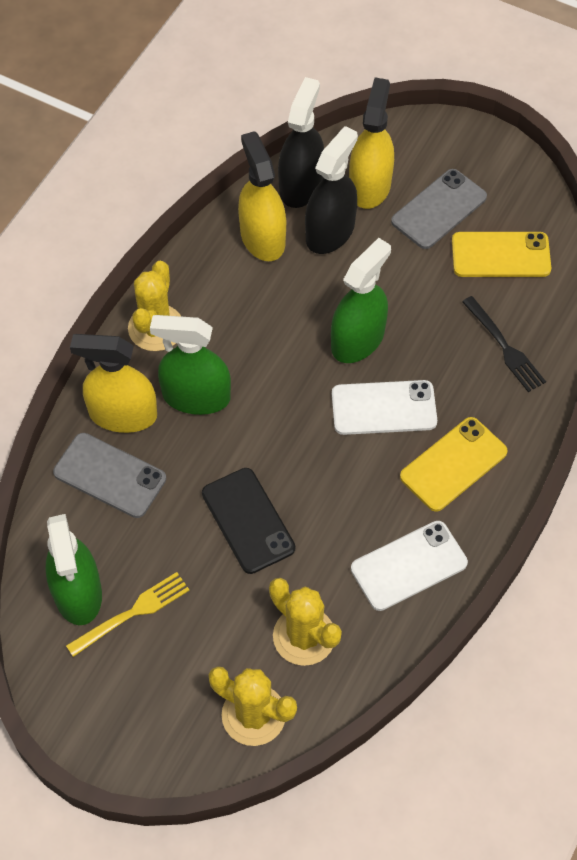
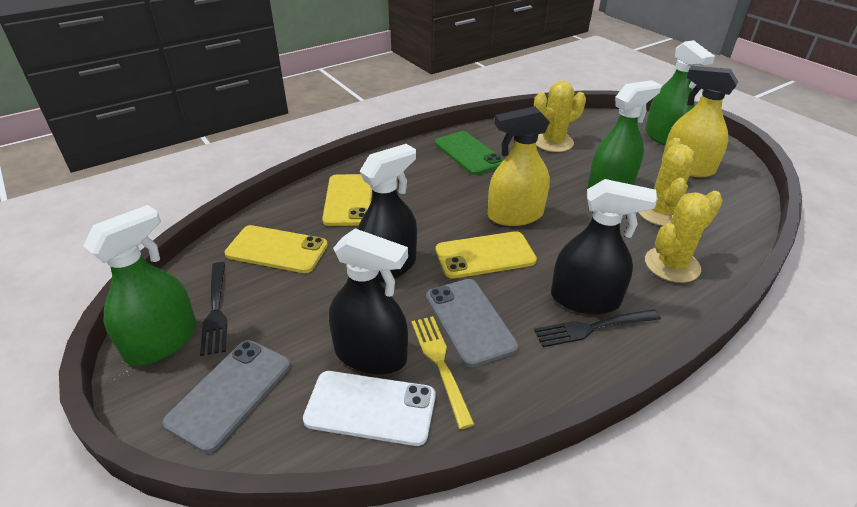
black fork: [462,296,546,392] = 1 -> [200,262,227,356] [534,309,661,347] = 2
black phone: [202,468,295,574] = 1 -> none = 0
black spray bottle: [278,77,324,208] [305,126,358,254] = 2 -> [329,228,408,374] [358,144,417,283] [551,179,658,314] = 3
green phone: none = 0 -> [435,131,504,175] = 1
white phone: [332,380,437,435] [351,521,468,611] = 2 -> [303,371,436,446] = 1
yellow phone: [400,417,508,512] [452,232,551,277] = 2 -> [225,225,328,273] [322,174,372,226] [436,231,537,279] = 3
yellow spray bottle: [70,334,157,433] [238,131,286,261] [349,78,394,209] = 3 -> [488,106,550,226] [662,66,738,177] = 2

